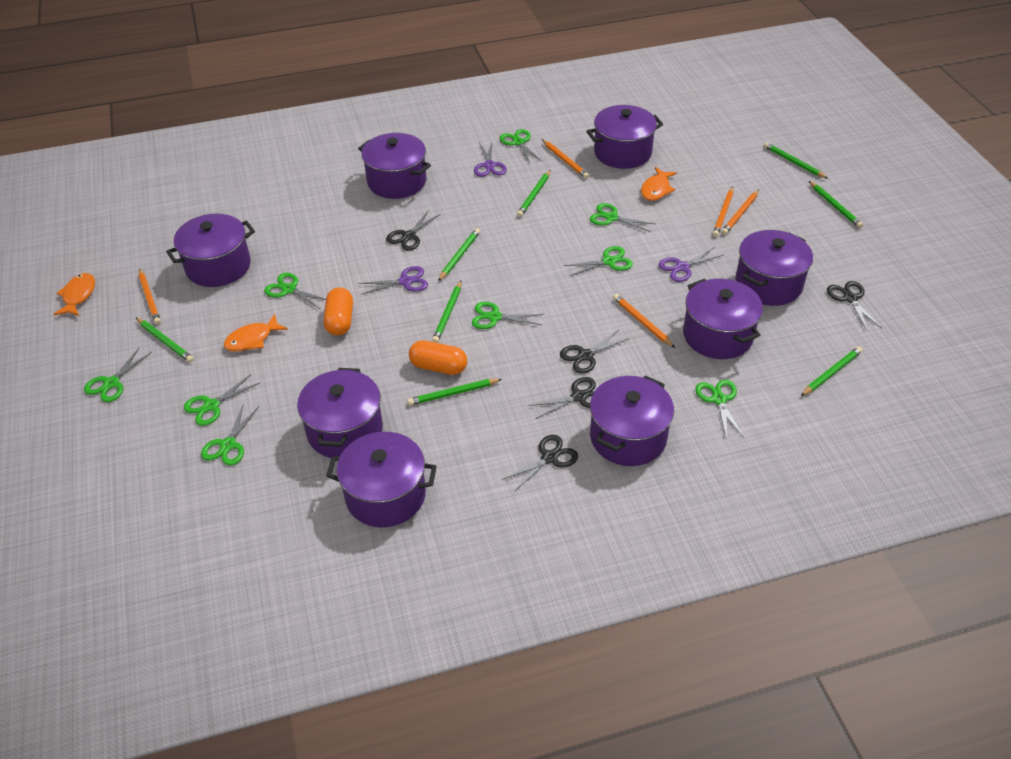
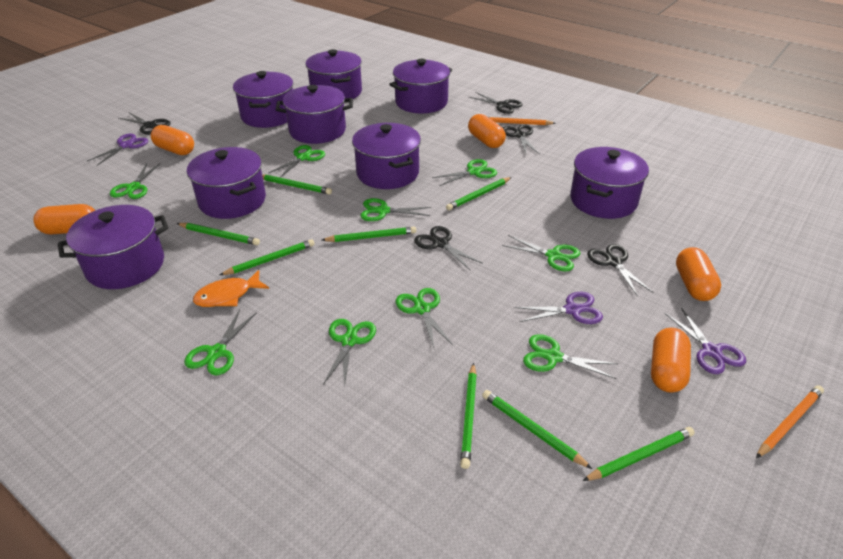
orange capsule: [324,287,353,335] [409,340,467,375] = 2 -> [34,204,96,235] [151,125,194,155] [468,114,506,148] [651,328,691,393] [676,247,721,301] = 5
orange fish: [53,273,95,316] [223,314,288,351] [641,167,677,201] = 3 -> [193,270,269,307] = 1
orange pencil: [139,268,161,325] [542,139,589,179] [613,294,675,348] [713,187,733,237] [721,190,759,235] = 5 -> [488,117,555,125] [756,386,824,458] = 2

